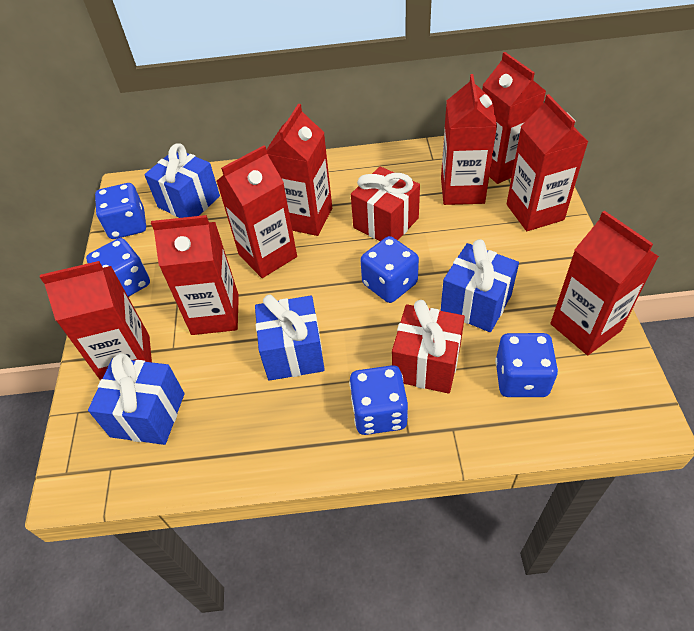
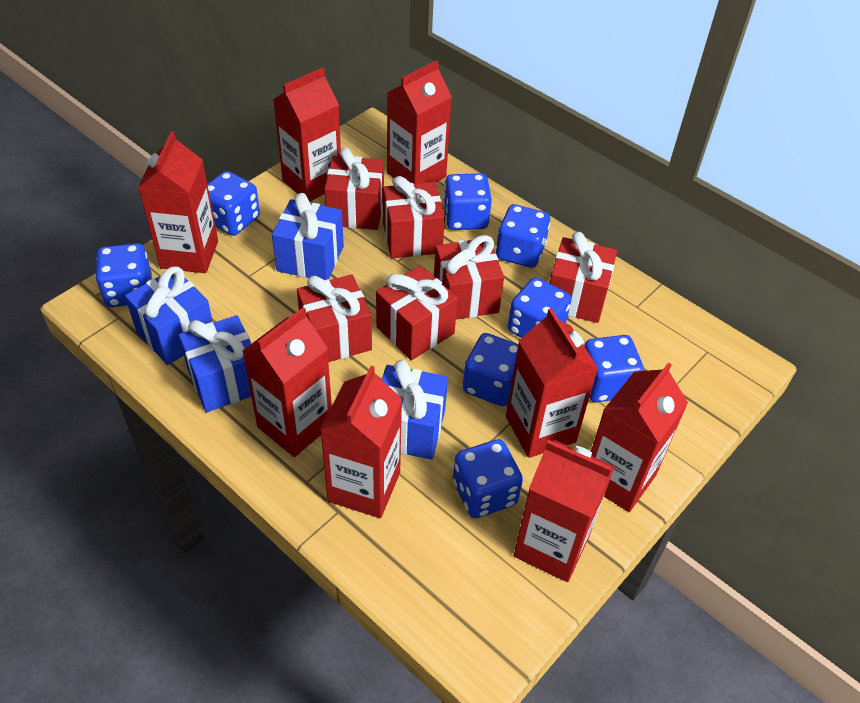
blue dice: [86,238,150,297] [95,183,146,239] [349,365,408,435] [361,236,419,303] [495,333,558,397] = 5 -> [95,243,152,307] [207,171,260,236] [443,173,492,230] [453,439,523,518] [463,333,518,406] [496,204,550,268] [508,277,571,338] [584,335,644,402] = 8
red gift: [351,167,420,241] [392,300,465,394] = 2 -> [297,274,372,362] [325,148,384,230] [376,266,458,360] [383,176,445,258] [434,235,504,320] [549,232,617,323] = 6

